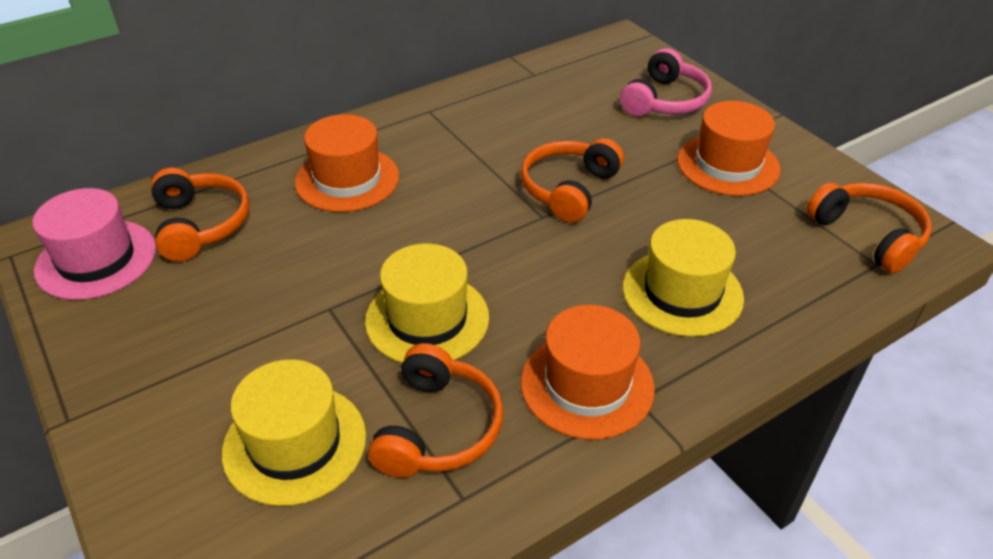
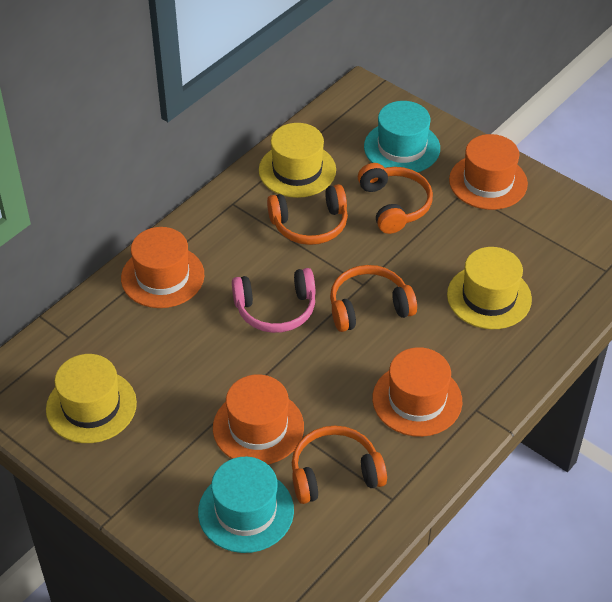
orange hat: [295,114,399,212] [521,305,655,440] [677,101,781,196] = 3 -> [121,227,204,308] [213,374,304,464] [372,347,462,437] [449,134,528,210] = 4
pink hat: [32,188,156,300] = 1 -> none = 0
turquoise hat: none = 0 -> [198,457,294,553] [364,101,440,172] = 2

